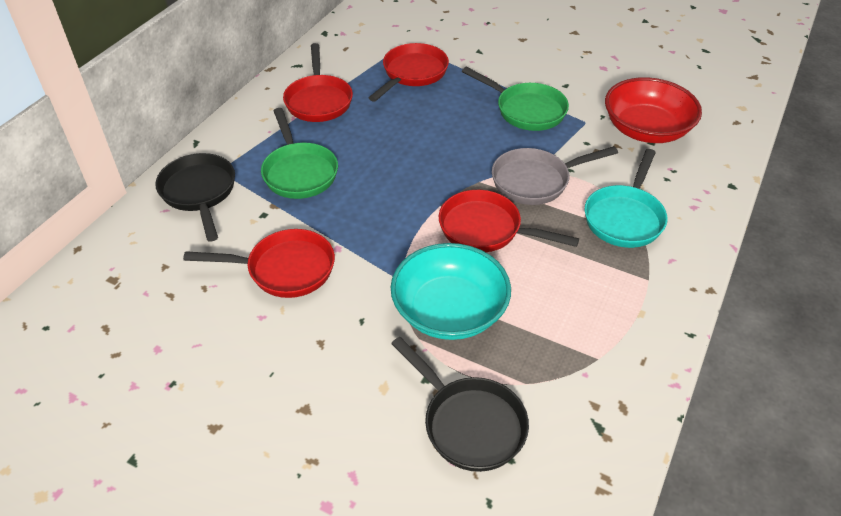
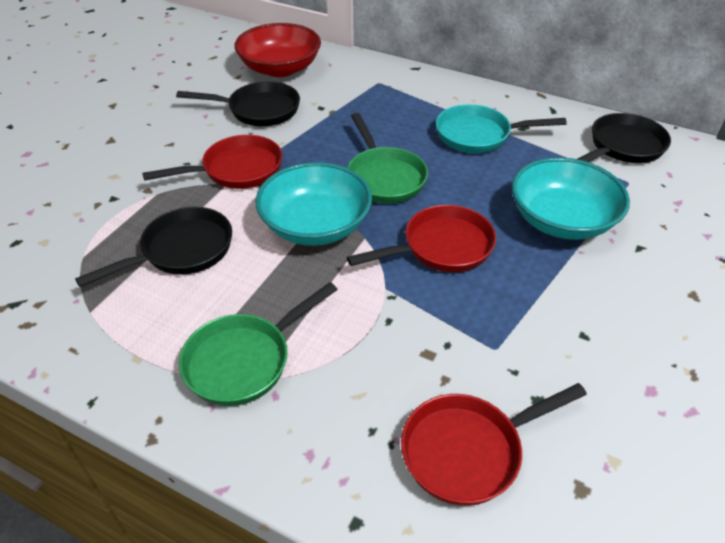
black pan: [155,153,235,242] [391,337,529,472] = 2 -> [75,207,232,287] [176,81,300,126] [577,113,671,163] = 3
grey pan: [492,146,618,205] = 1 -> none = 0
red pan: [183,229,335,298] [283,43,353,122] [369,43,449,102] [439,190,579,252] = 4 -> [142,135,282,189] [347,205,496,272] [401,383,587,506] = 3
turquoise bowl: [391,243,511,340] = 1 -> [255,162,372,246] [512,157,630,240] = 2

